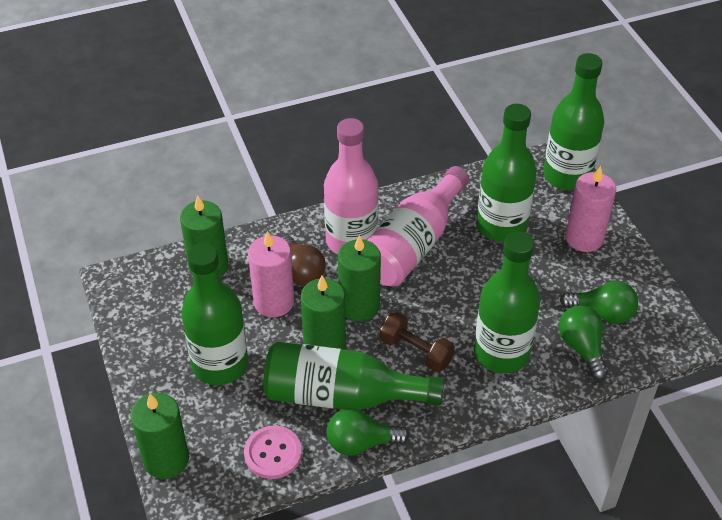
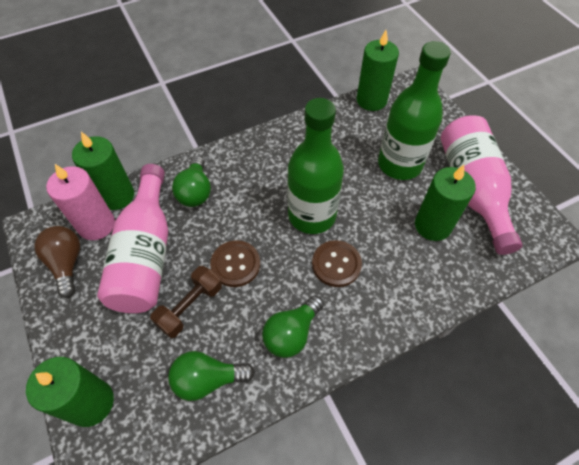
brown button: none = 0 -> [210,240,260,287] [312,240,362,287] = 2
green bottle: [181,243,248,385] [263,341,444,410] [474,231,540,373] [477,104,537,243] [543,53,604,190] = 5 -> [287,98,344,234] [378,41,451,180] = 2
pink button: [244,426,302,479] = 1 -> none = 0
pink candle: [248,231,294,317] [565,166,616,252] = 2 -> [46,164,115,240] = 1

